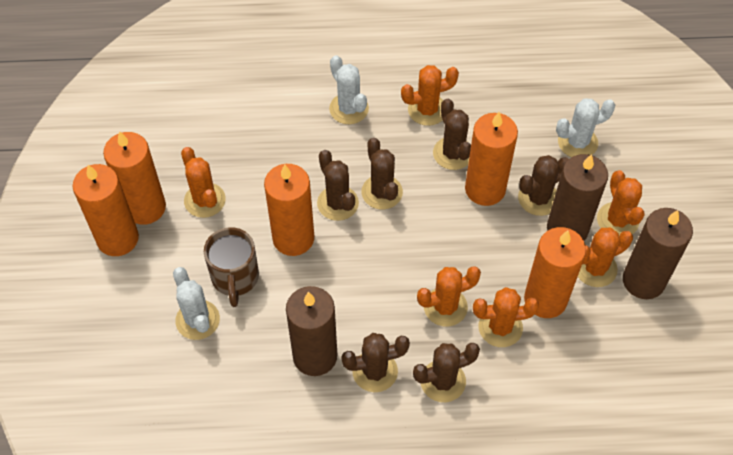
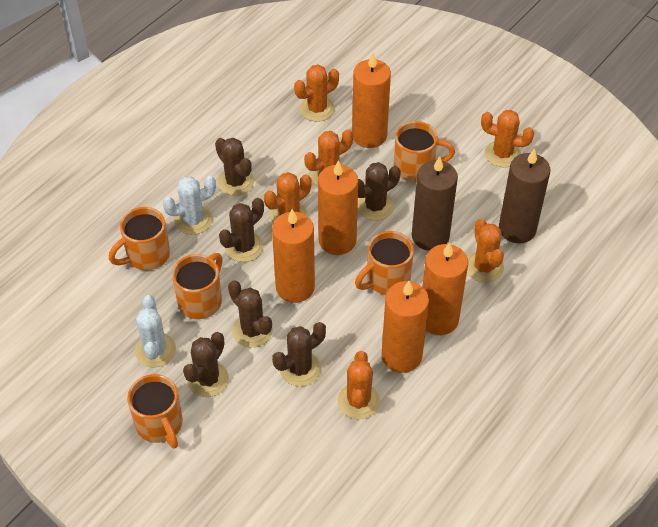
brown candle: [286,286,337,376] [547,154,608,241] [623,208,693,299] = 3 -> [412,156,458,251] [499,148,550,243] = 2
brown mug: [204,227,259,307] = 1 -> none = 0
orange mug: none = 0 -> [109,207,170,270] [127,374,183,449] [172,253,223,319] [355,231,414,295] [394,121,455,182] = 5
white cactus: [173,267,220,340] [329,55,369,124] [556,98,615,157] = 3 -> [135,295,176,367] [163,176,216,235] = 2

